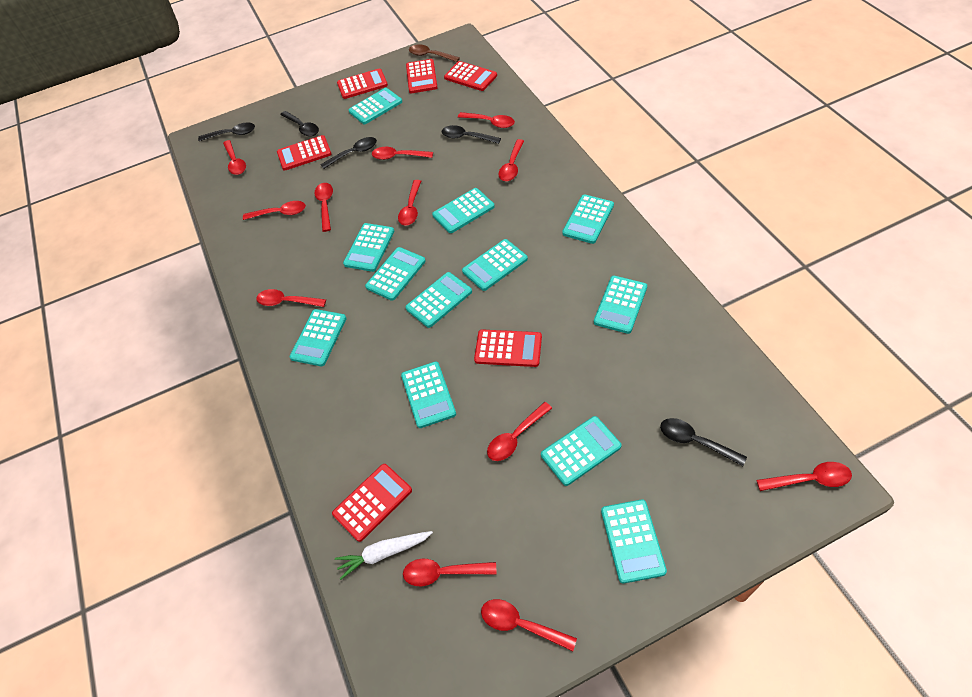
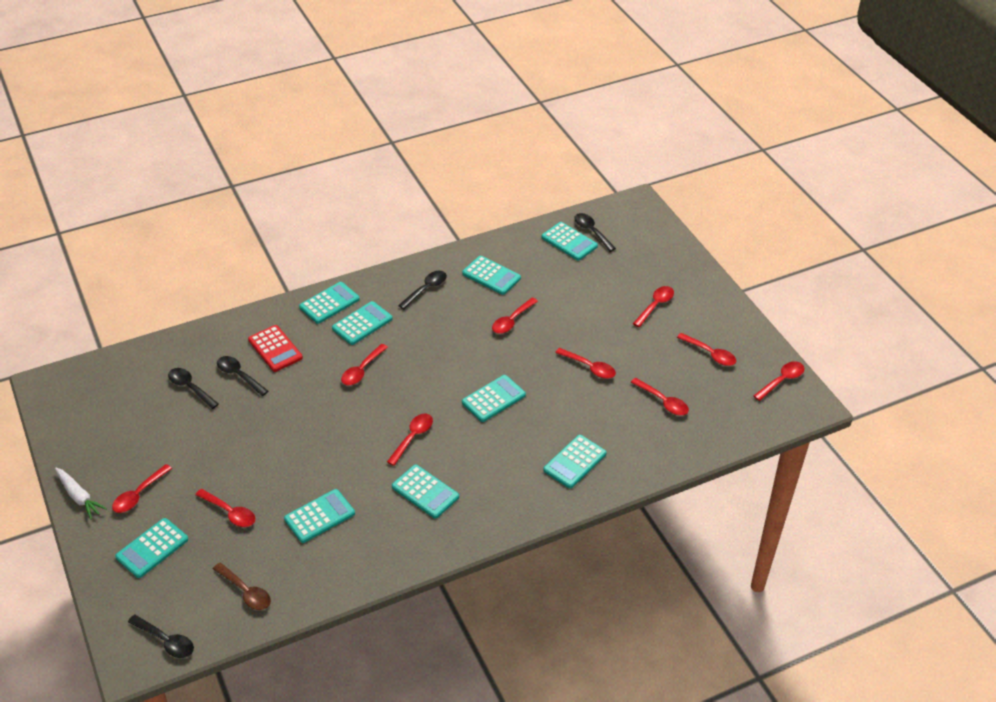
red calculator: [277,135,332,170] [332,464,412,542] [337,68,388,99] [406,59,438,93] [444,61,497,91] [474,329,542,367] = 6 -> [248,325,303,372] = 1
red spoon: [223,140,246,175] [243,201,306,220] [256,289,326,307] [314,183,333,232] [372,147,433,160] [398,180,421,226] [403,559,497,586] [458,112,515,128] [481,599,577,651] [487,402,552,461] [499,139,524,181] [756,462,852,491] = 12 -> [112,464,172,513] [195,489,255,527] [341,344,388,385] [387,414,433,466] [492,298,538,334] [555,348,616,379] [630,378,689,416] [633,286,674,327] [677,333,736,366] [753,361,804,401] = 10
turquoise calculator: [289,309,347,366] [343,223,394,272] [349,88,402,124] [365,247,426,301] [401,362,456,428] [405,272,472,328] [432,188,495,233] [462,239,528,291] [541,416,621,486] [562,194,614,244] [594,276,647,334] [601,500,667,583] = 12 -> [115,518,188,578] [284,489,355,543] [299,282,360,324] [332,301,392,345] [392,465,459,519] [462,256,521,295] [462,375,526,422] [542,222,598,261] [543,435,606,488] = 9

